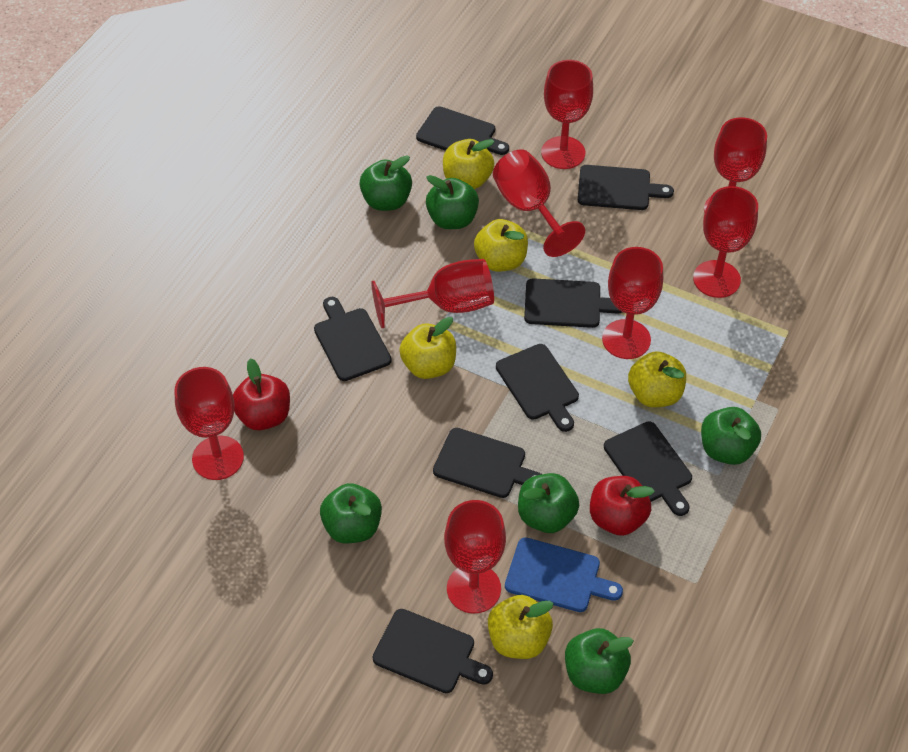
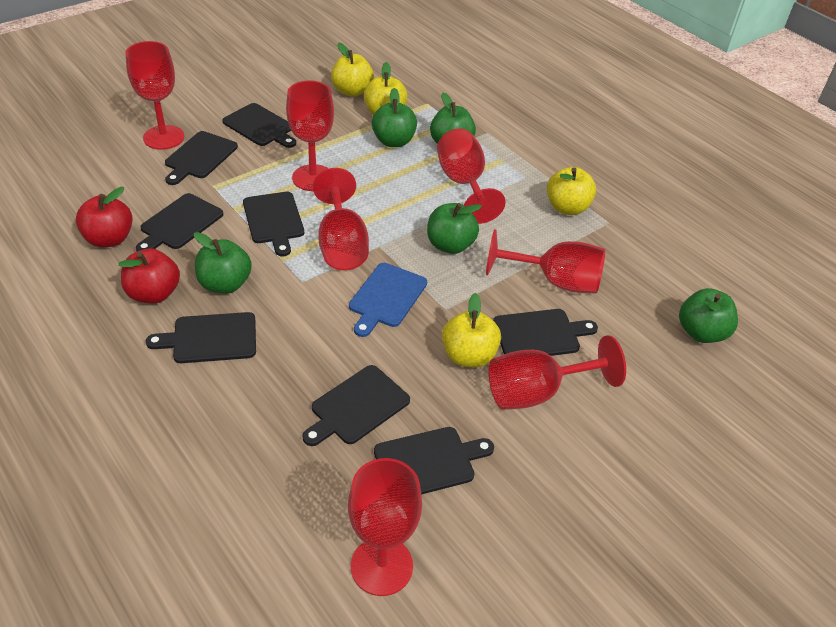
green apple: [320,483,382,543] [359,155,412,211] [426,175,479,229] [518,473,579,533] [565,628,634,694] [701,407,761,465] = 6 -> [194,232,252,293] [371,88,417,147] [427,203,482,254] [430,93,476,144] [679,288,738,343] = 5
red goblet: [174,367,244,480] [371,259,494,328] [444,500,506,613] [493,149,585,257] [541,60,593,169] [602,247,663,359] [693,186,758,298] [704,117,767,213] = 8 -> [126,41,184,150] [286,80,334,191] [313,168,369,270] [348,458,422,596] [437,128,506,224] [486,229,605,294] [488,335,626,410] = 7
yellow apple: [399,317,456,379] [443,139,495,189] [474,219,528,272] [488,595,554,659] [628,351,686,407] = 5 -> [331,43,374,97] [364,62,408,115] [442,293,501,367] [547,167,596,215] = 4

